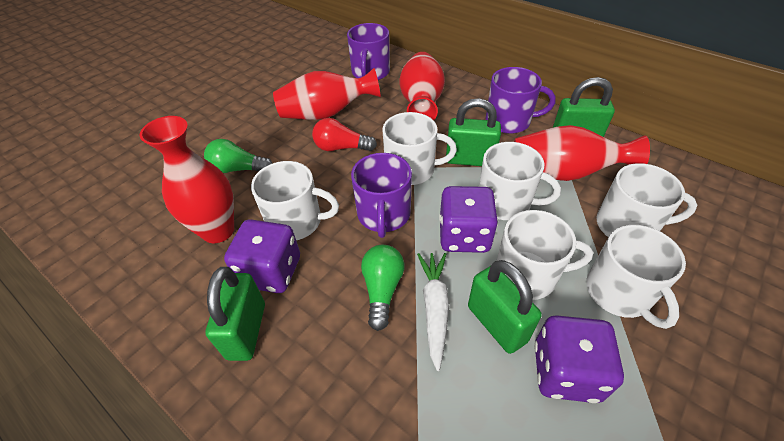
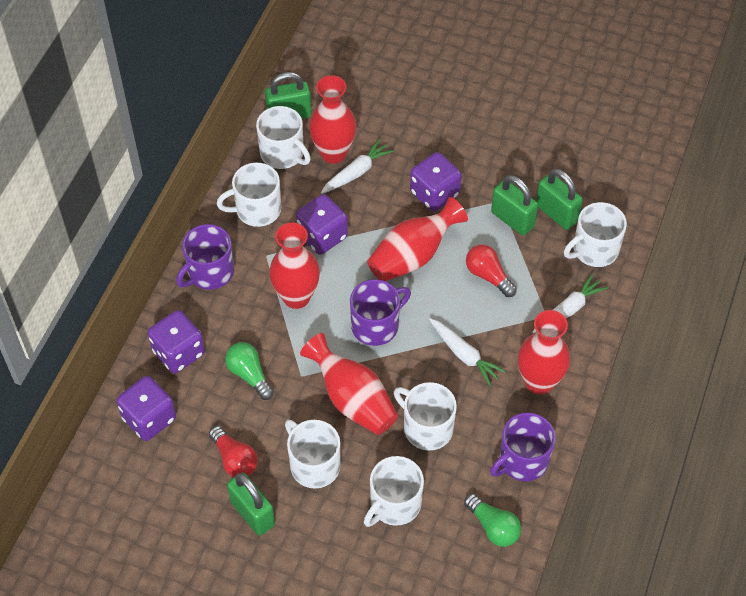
purple dice: [224,219,300,293] [439,186,498,253] [534,315,624,403] = 3 -> [116,376,176,441] [148,310,205,373] [295,194,348,255] [410,152,462,212] = 4
red light bulb: [312,118,377,151] = 1 -> [209,426,258,477] [466,244,517,297] = 2
red vase: [140,116,234,243] [273,68,381,120] [399,52,445,120] [514,125,650,181] = 4 -> [269,223,320,309] [300,333,398,435] [309,75,356,164] [367,197,468,281] [518,310,570,395] = 5
white carrot: [417,253,450,371] = 1 -> [321,139,394,194] [429,318,506,386] [533,274,608,333] = 3

